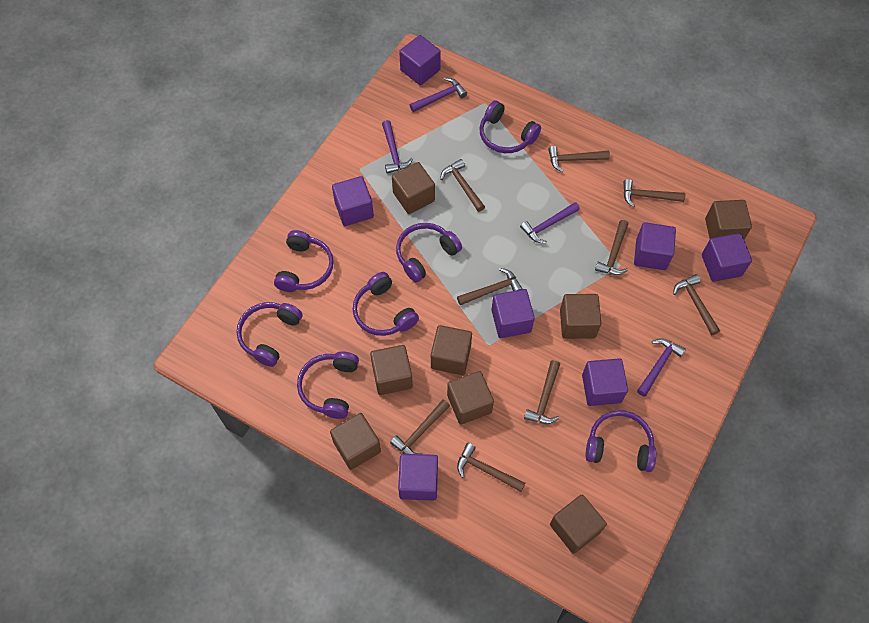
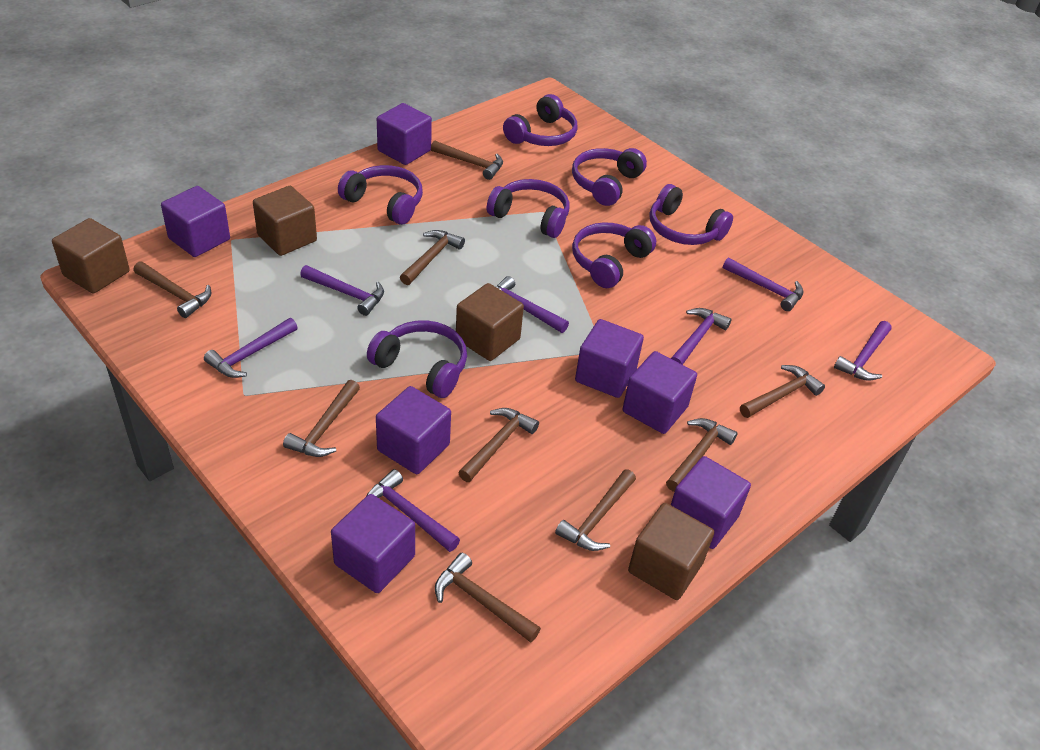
brown cube: [330,413,381,470] [370,345,413,395] [392,162,435,214] [431,325,472,375] [447,371,494,425] [550,495,607,554] [560,294,601,339] [705,200,752,240] = 8 -> [52,218,130,293] [253,186,317,256] [456,283,524,361] [628,503,714,600] = 4
purple hammer: [382,120,413,174] [410,78,467,112] [520,202,580,243] [637,338,686,397] = 4 -> [204,318,298,378] [300,265,384,316] [366,469,460,552] [495,276,569,333] [671,308,731,365] [723,258,803,311] [834,321,892,381] = 7

